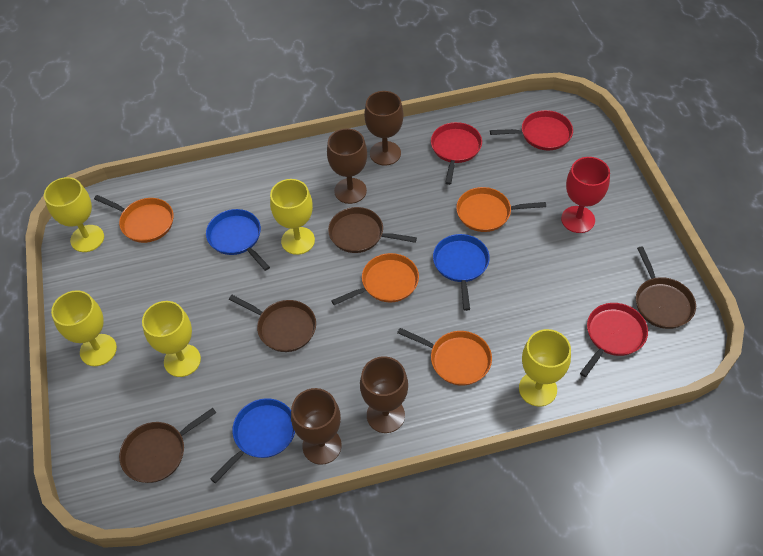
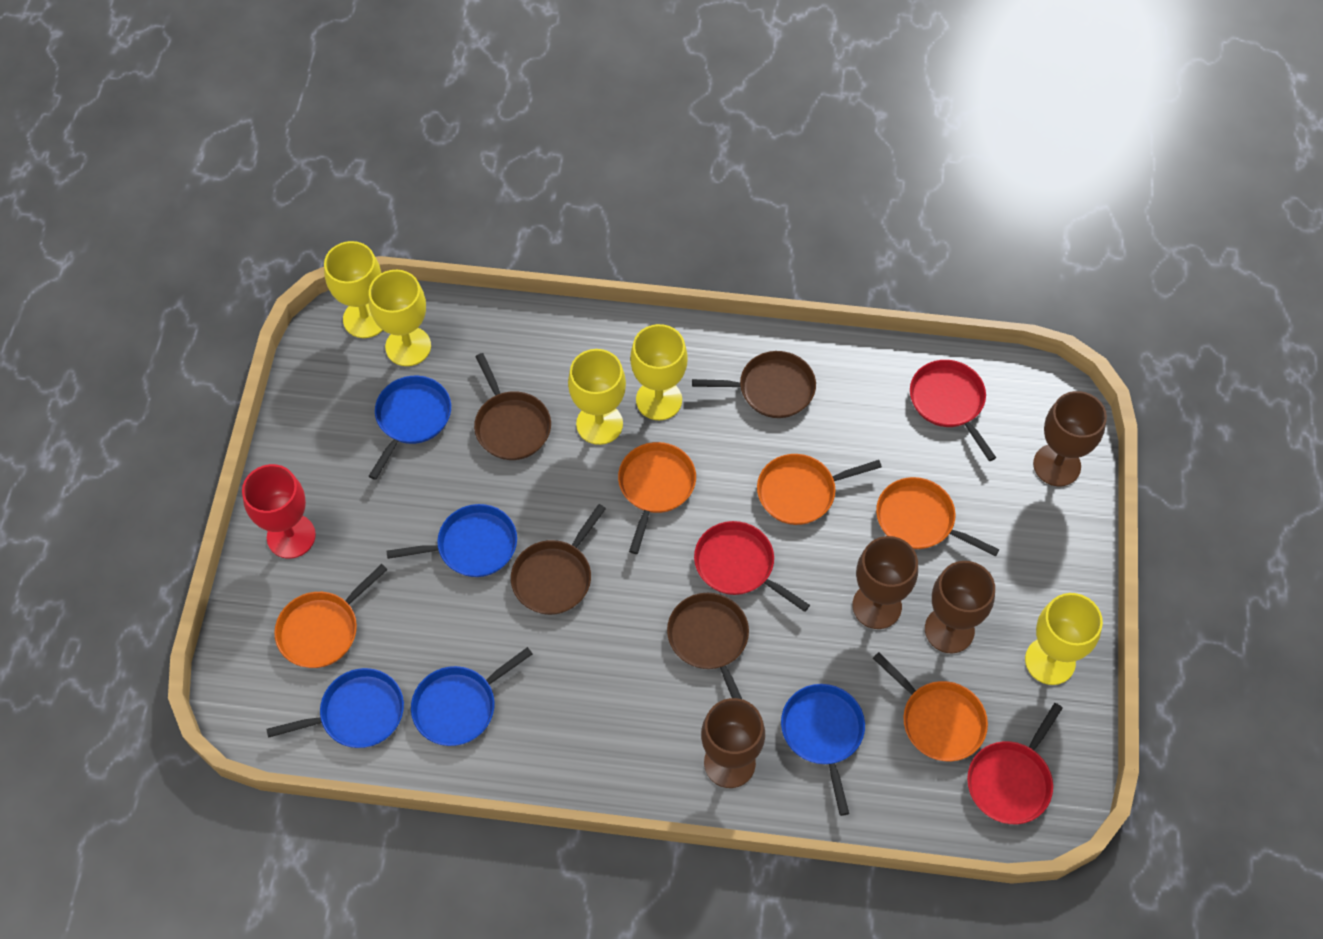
blue pan: [206,209,270,271] [211,398,295,483] [433,234,490,311] = 3 -> [266,668,404,748] [369,376,451,480] [386,504,517,577] [411,647,532,746] [781,684,865,816] = 5
orange pan: [94,195,174,243] [331,253,419,305] [397,328,492,386] [456,187,546,232] = 4 -> [274,564,388,668] [618,442,696,554] [757,454,882,525] [873,652,988,761] [876,477,999,557] = 5

